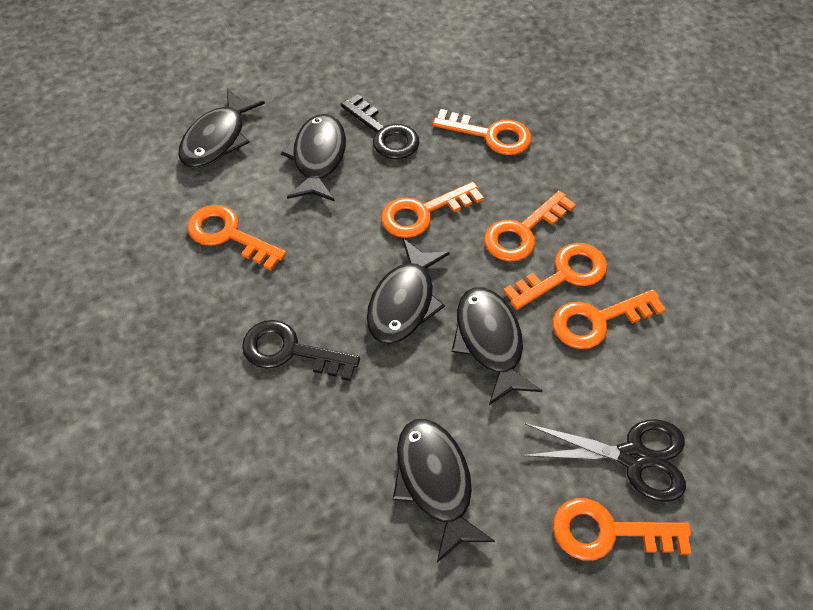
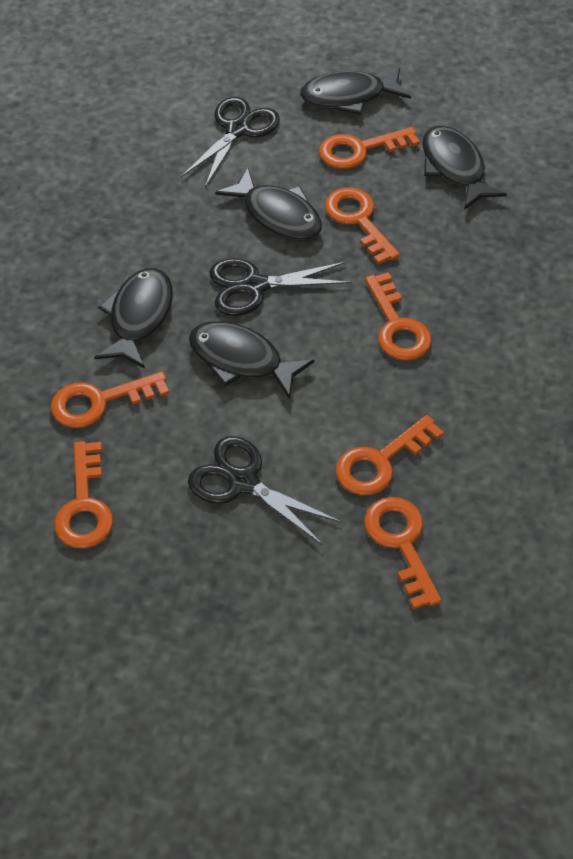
black key: [242,320,360,381] [341,94,420,159] = 2 -> none = 0
black scissors: [521,419,686,502] = 1 -> [181,97,280,187] [188,436,341,545] [209,258,352,316] = 3

